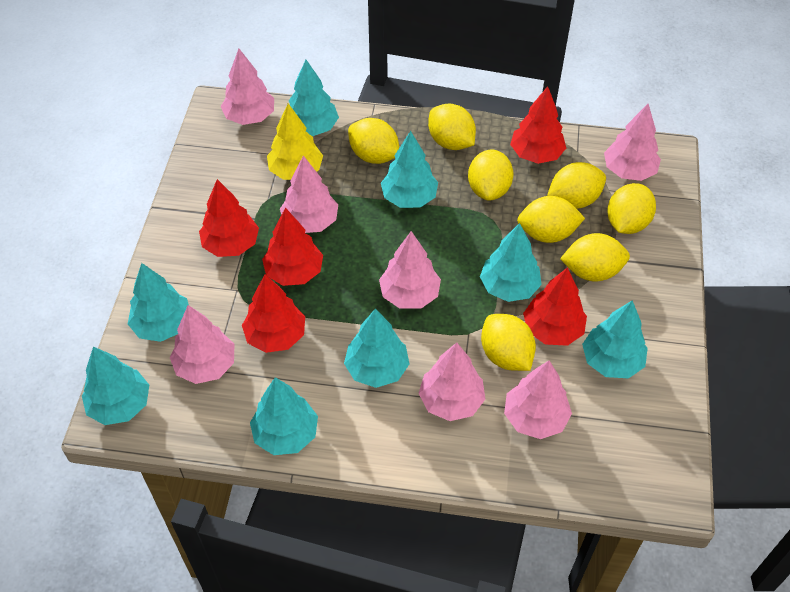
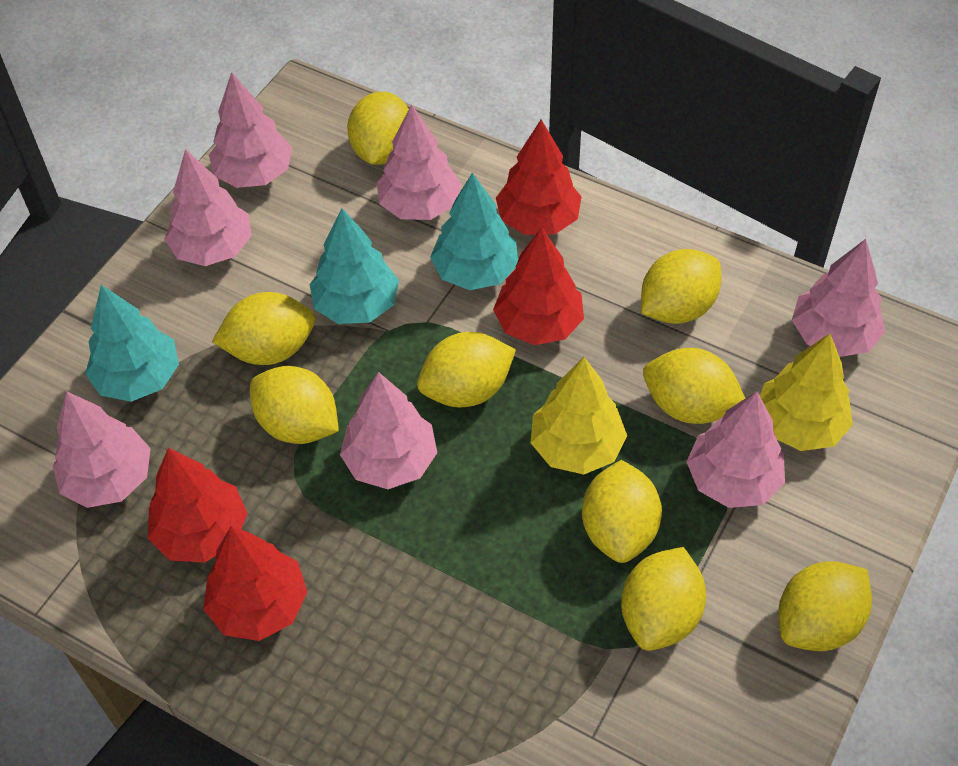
red tree: [199,179,259,257] [242,274,305,353] [262,207,323,286] [510,86,566,164] [523,267,587,346] = 5 -> [148,448,248,563] [203,526,307,641] [493,227,584,345] [496,120,582,235] = 4
turquoise tree: [82,346,149,425] [128,263,189,342] [250,377,318,455] [289,60,339,136] [344,308,410,388] [381,131,438,208] [480,223,542,302] [582,300,648,378] = 8 -> [85,285,179,402] [309,208,399,324] [430,173,518,290] = 3
yellow lemon: [348,118,399,164] [428,103,476,150] [468,150,514,201] [481,314,536,371] [517,196,585,243] [547,162,606,209] [560,233,630,282] [607,183,656,234] = 8 -> [212,292,316,365] [250,366,339,444] [347,92,409,165] [417,332,516,407] [582,460,662,563] [621,547,706,651] [641,249,721,324] [643,348,745,424] [779,562,872,651] = 9
yellow tree: [267,103,323,180] = 1 -> [531,357,627,475] [760,333,853,451] = 2

